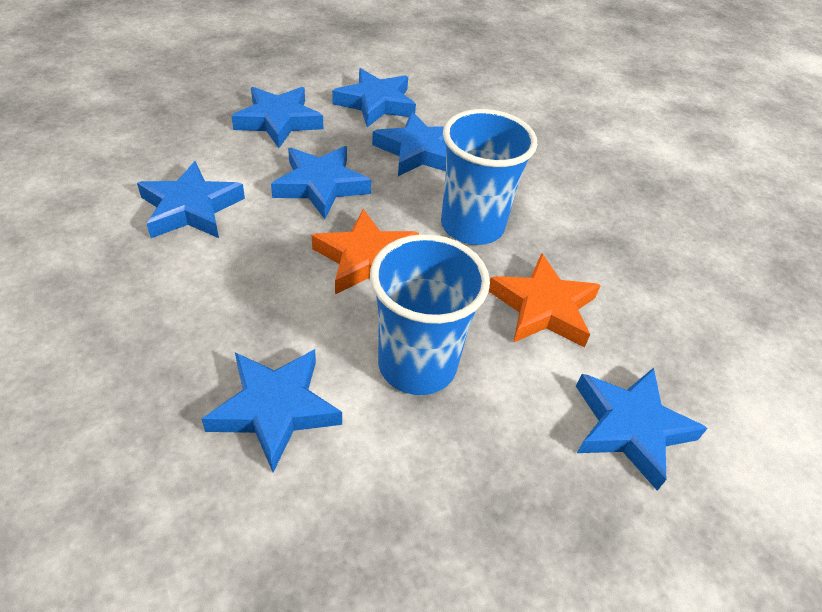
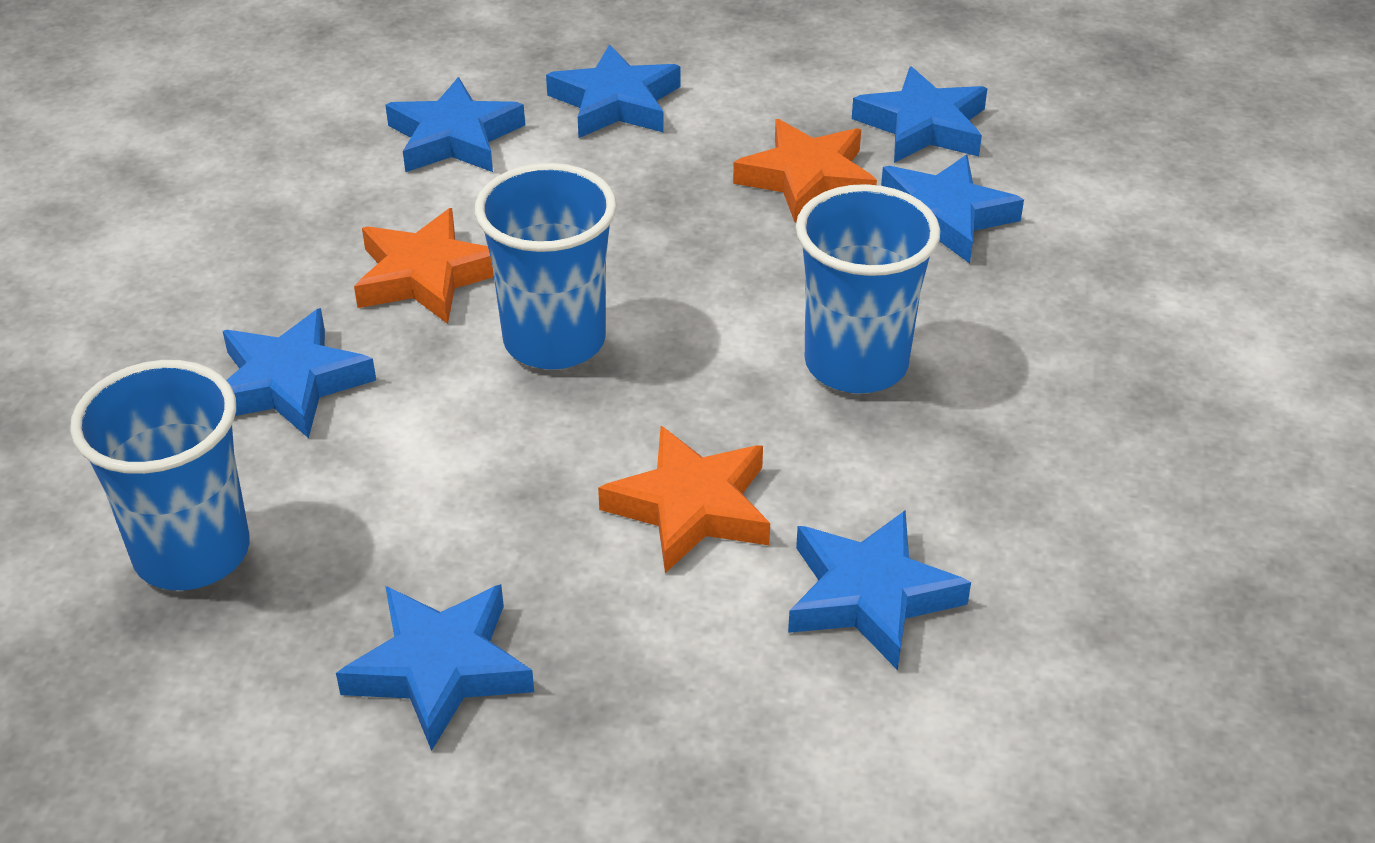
blue cup: [370,234,490,395] [441,109,537,245] = 2 -> [70,360,250,590] [475,163,617,370] [796,184,940,393] = 3
orange star: [312,209,419,295] [489,253,601,348] = 2 -> [354,208,494,324] [598,426,770,573] [733,119,877,223] = 3

